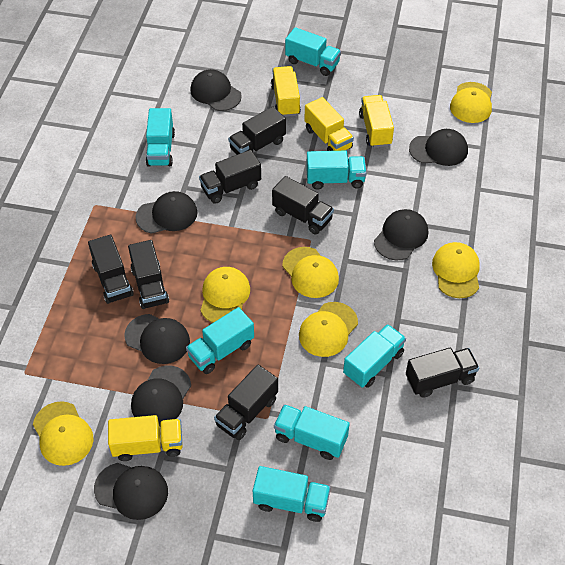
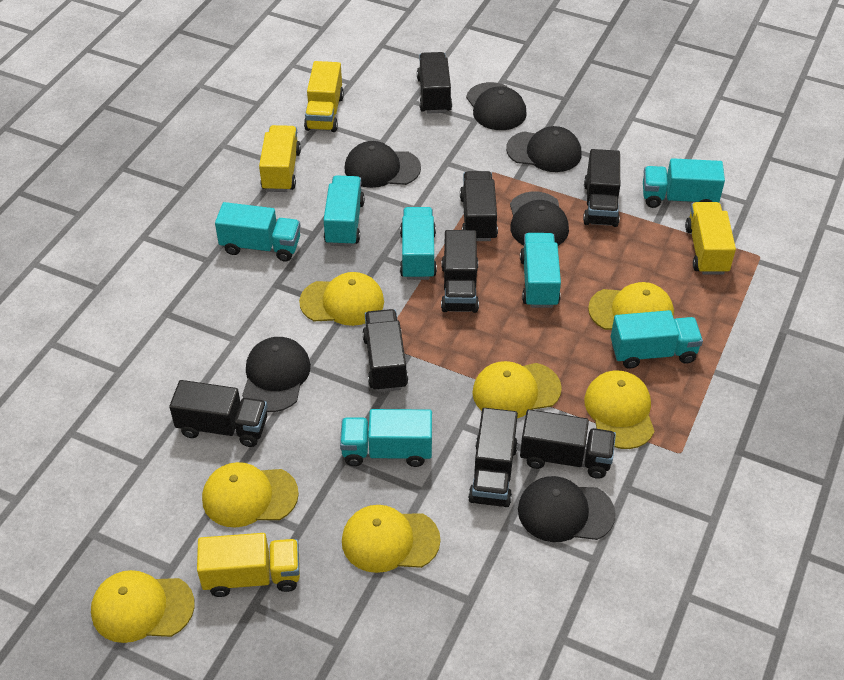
black cap: [94,463,168,520] [124,314,190,364] [131,366,191,426] [135,191,197,234] [190,69,242,111] [374,209,428,261] [409,129,468,166] = 7 -> [242,337,311,412] [345,141,421,188] [466,82,527,130] [506,126,581,172] [510,191,569,246] [518,476,616,542] = 6
black truck: [88,234,134,304] [128,240,169,309] [199,150,261,204] [214,365,278,440] [228,107,286,155] [272,176,334,235] [406,348,479,398] = 7 -> [169,380,267,447] [362,309,408,392] [417,52,452,114] [441,230,479,313] [460,171,498,241] [468,408,518,507] [520,409,616,479] [583,149,620,227] = 8
yellow cap: [33,401,93,466] [200,267,250,323] [282,247,339,298] [299,302,358,357] [432,242,480,298] [450,82,492,123] = 6 -> [91,570,195,643] [202,462,299,528] [299,272,384,326] [342,505,440,573] [472,361,562,418] [584,371,654,449] [588,282,674,330] = 7

